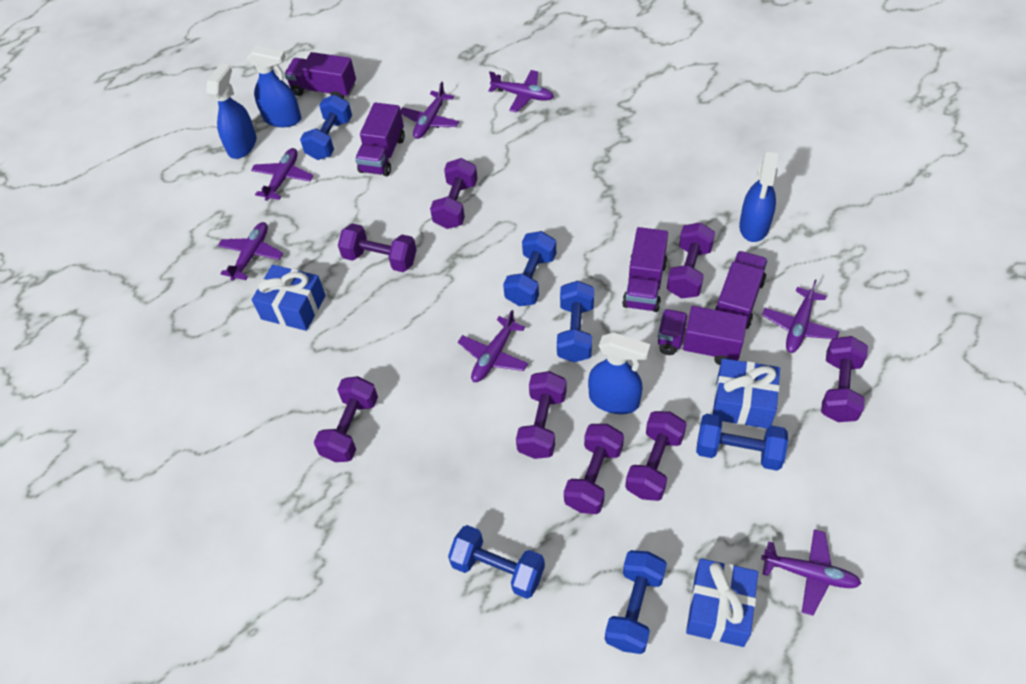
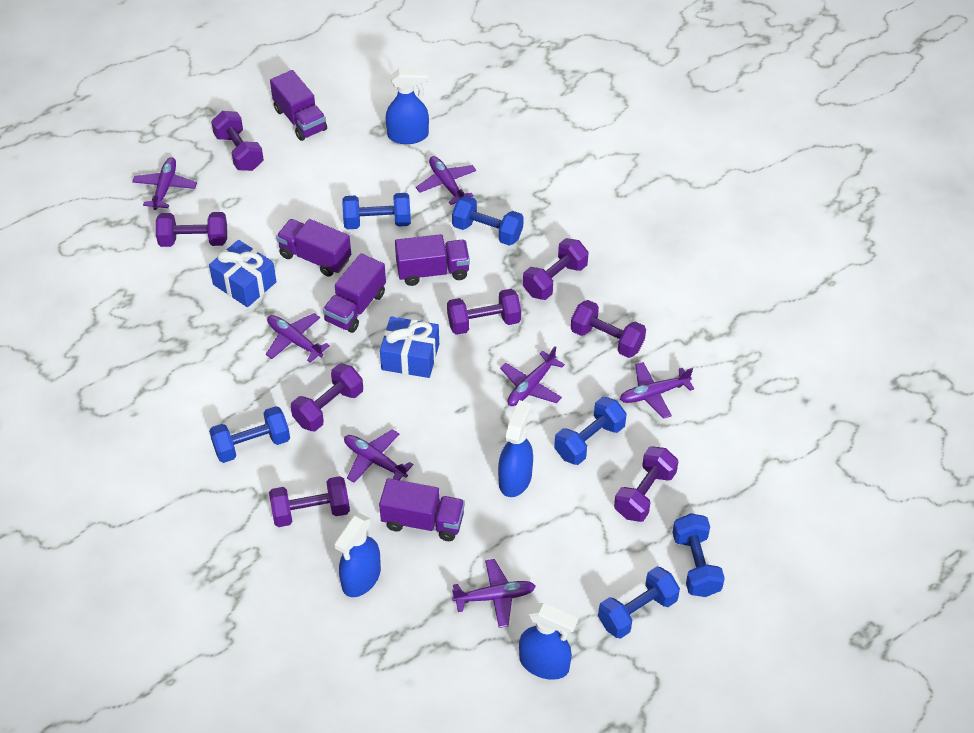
blue gift: [252,265,326,331] [686,558,758,647] [713,358,780,429] = 3 -> [209,240,276,307] [380,316,439,378] = 2

